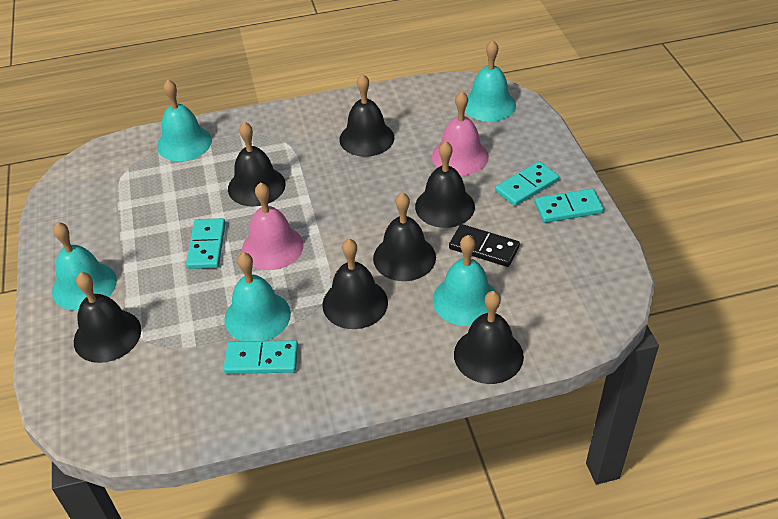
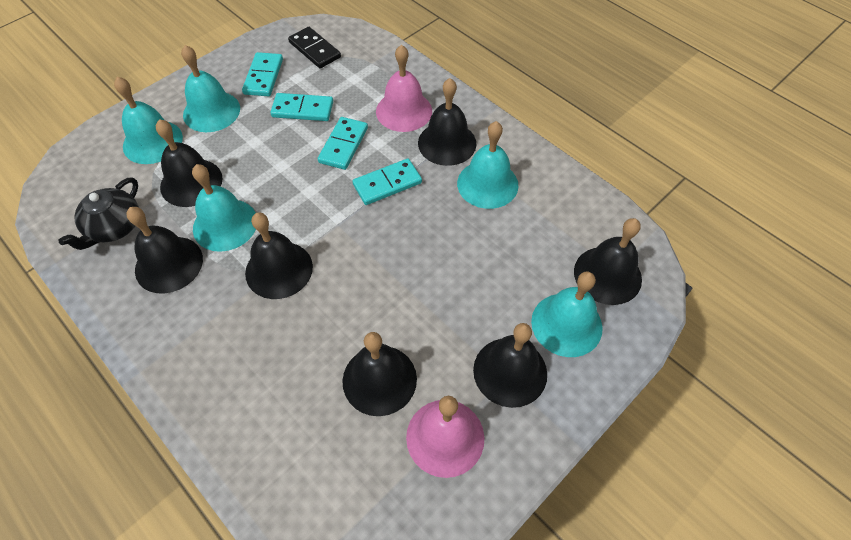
black teapot: none = 0 -> [58,177,139,250] = 1

